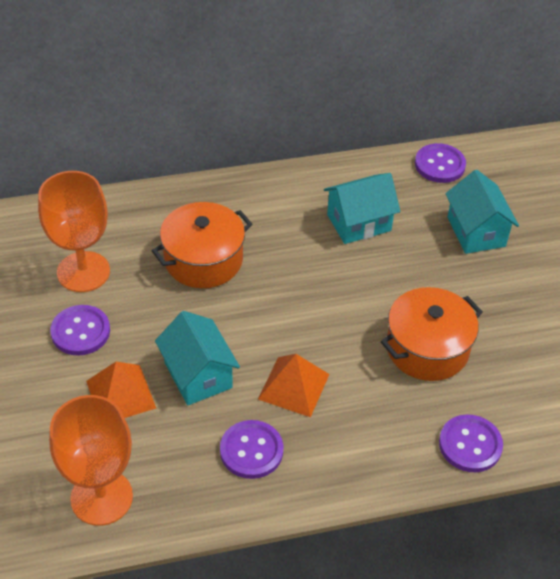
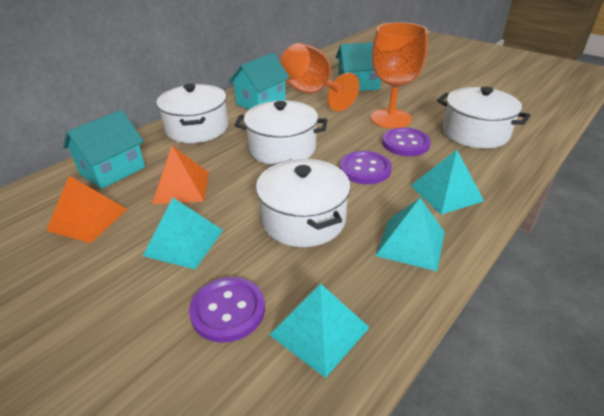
orange pot: [152,202,253,288] [381,287,483,381] = 2 -> none = 0
purple button: [50,305,110,356] [220,420,283,479] [415,143,466,183] [439,414,503,472] = 4 -> [189,277,265,343] [340,151,392,184] [382,127,431,156] = 3
turquoise pyramid: none = 0 -> [143,198,223,269] [269,283,370,378] [376,198,445,271] [411,150,484,214] = 4
white pot: none = 0 -> [157,84,228,143] [235,100,327,165] [256,159,351,247] [437,87,531,149] = 4

